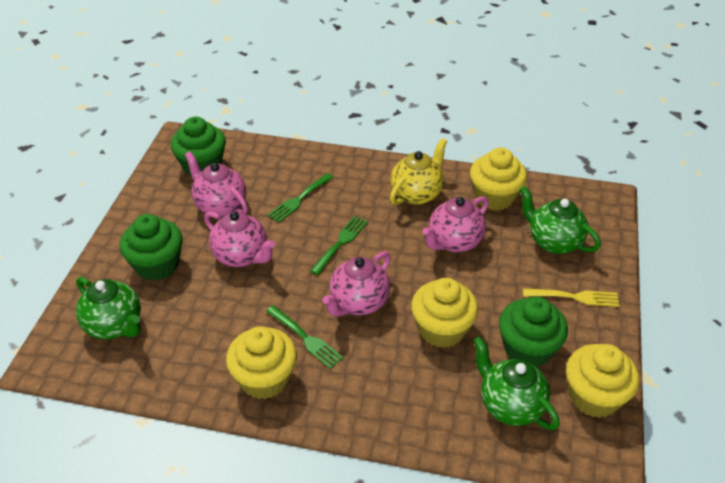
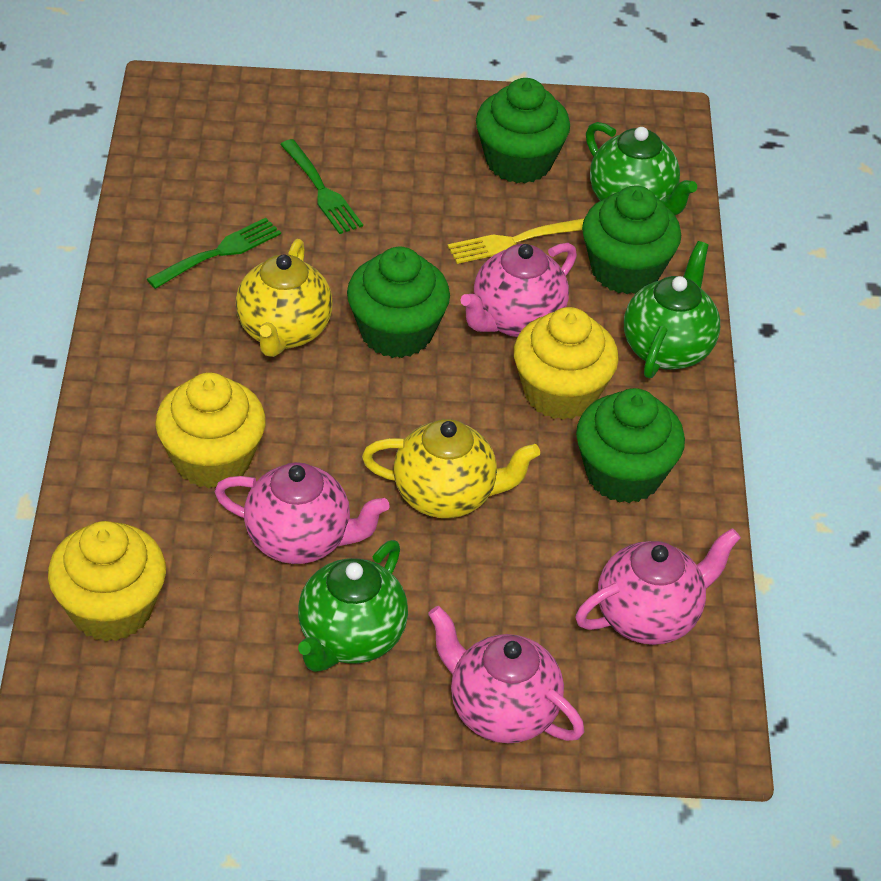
green cupcake: [120,214,183,281] [171,117,226,176] [499,297,568,367] = 3 -> [347,246,450,358] [476,78,570,184] [576,388,685,503] [582,185,681,294] = 4
green fork: [266,305,344,369] [267,173,334,223] [310,216,368,275] = 3 -> [147,218,281,289] [280,139,363,234] = 2
yellow cupcake: [226,326,297,399] [411,278,478,348] [470,147,527,211] [566,344,639,418] = 4 -> [48,521,166,642] [155,373,266,489] [514,307,619,420] = 3
yellow teapot: [390,138,447,205] = 1 -> [236,239,333,357] [362,419,540,518] = 2

